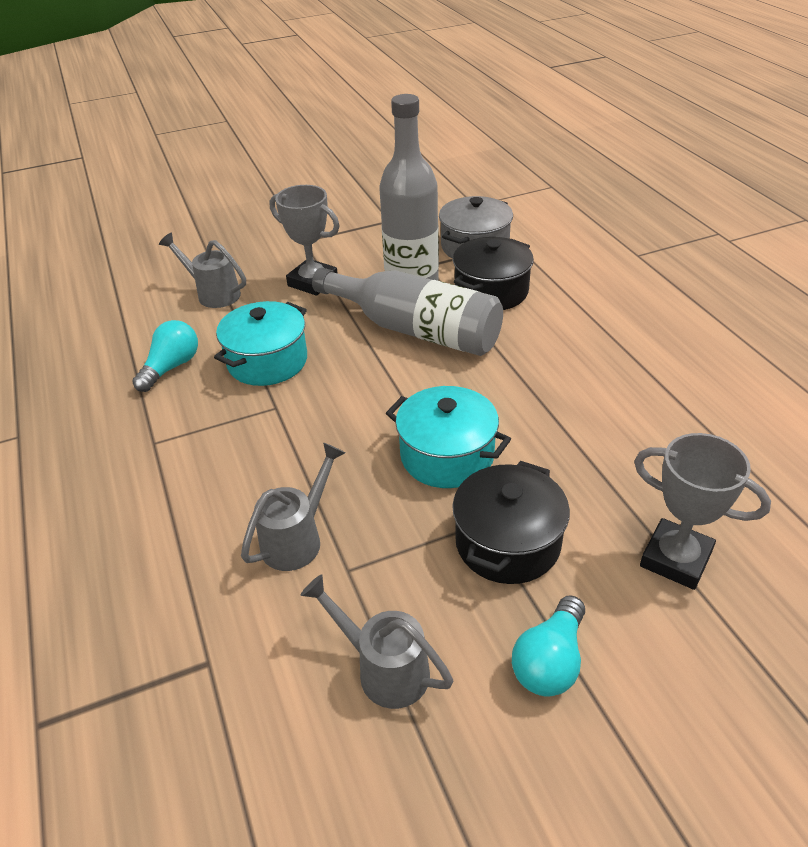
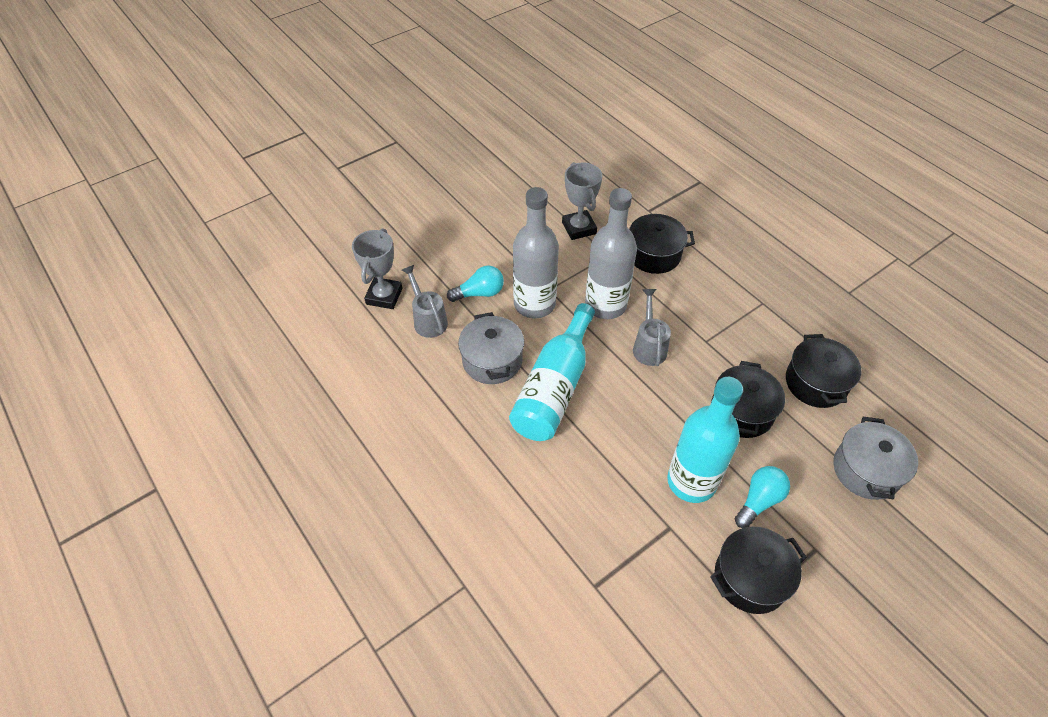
black pot: [452,461,570,584] [453,237,534,310] = 2 -> [629,214,695,274] [710,527,807,614] [711,361,785,438] [786,334,861,408] = 4
grey pot: [439,196,513,259] = 1 -> [458,312,524,384] [833,417,918,500] = 2
grey watering can: [159,233,246,308] [241,443,346,571] [301,574,453,709] = 3 -> [402,265,448,338] [633,289,671,366] = 2
turquoise bottle: none = 0 -> [509,303,595,441] [667,377,743,503] = 2
turquoise pot: [214,301,307,386] [386,386,511,488] = 2 -> none = 0

